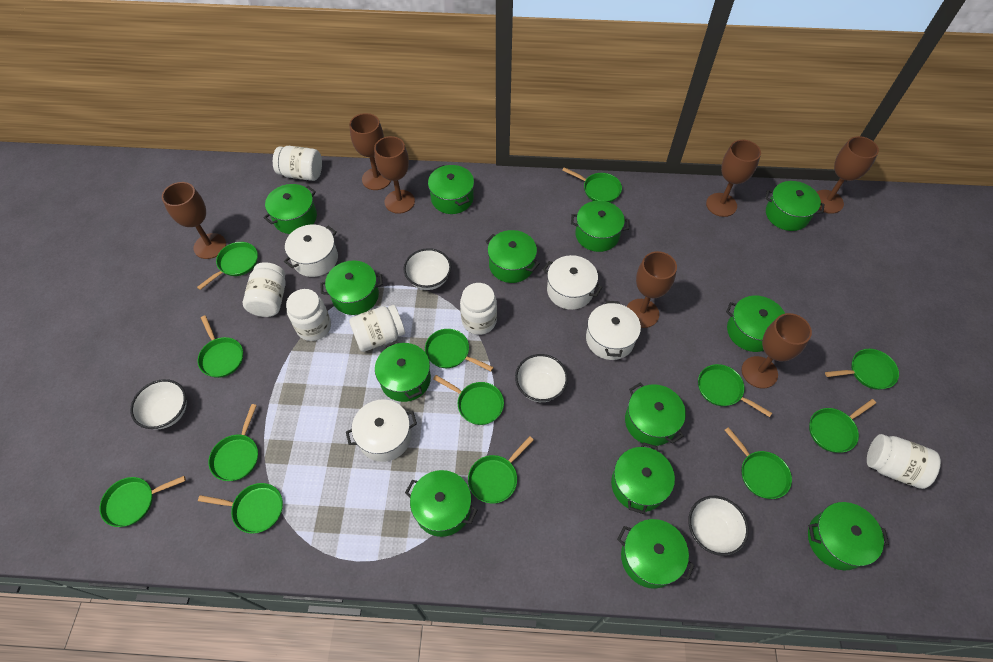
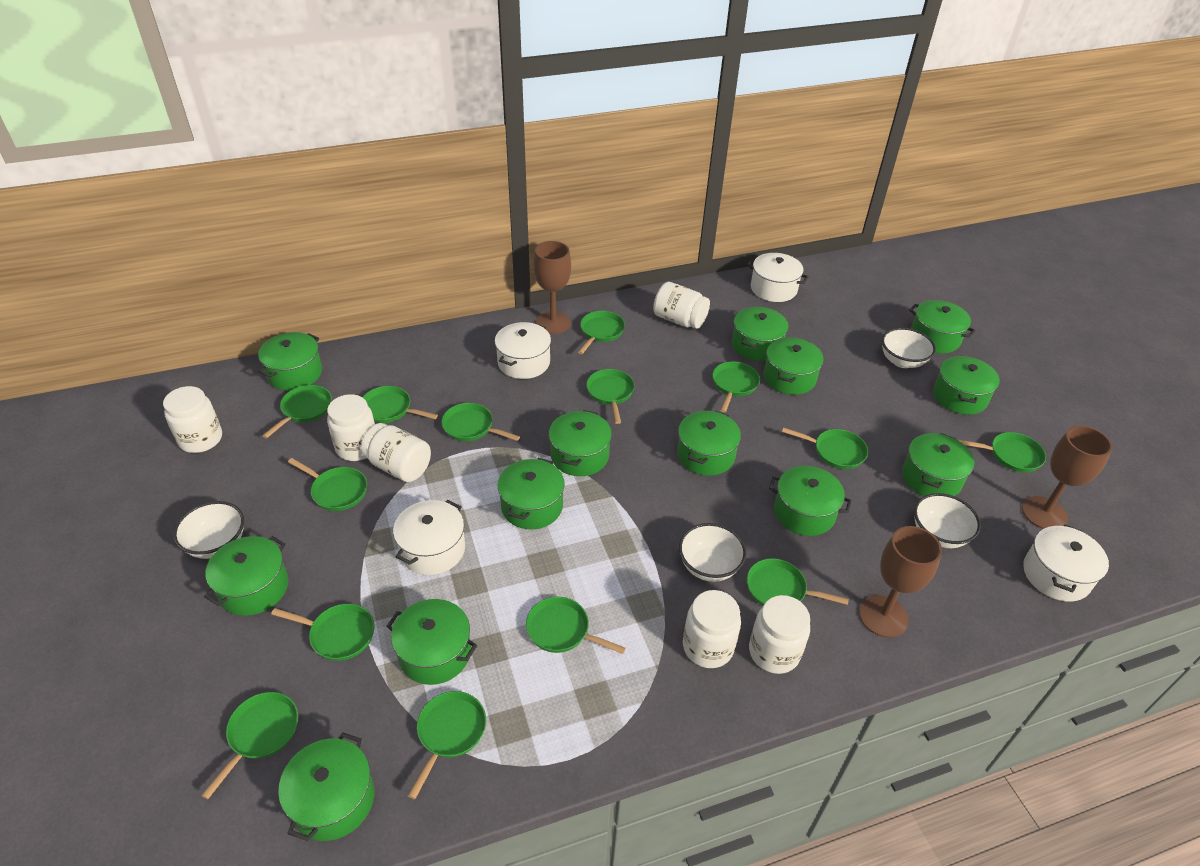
brown goblet: [162,182,226,259] [349,113,391,190] [374,136,415,214] [627,251,677,328] [706,140,761,217] [741,313,812,389] [817,136,879,214] = 7 -> [533,241,571,334] [859,526,942,638] [1022,426,1112,529] = 3
green pan: [100,476,186,527] [197,242,258,290] [198,315,243,378] [198,483,283,534] [208,404,258,481] [425,329,494,371] [433,375,504,425] [468,436,534,503] [562,167,622,202] [698,364,772,417] [725,427,792,499] [809,399,876,453] [825,349,899,390] = 13 -> [201,692,298,799] [262,385,332,438] [271,604,374,661] [288,458,367,511] [362,386,438,423] [408,691,486,799] [442,403,520,441] [526,597,626,654] [578,311,625,354] [586,369,635,424] [712,361,760,413] [747,558,849,606] [782,427,868,469] [958,432,1046,472] = 14

